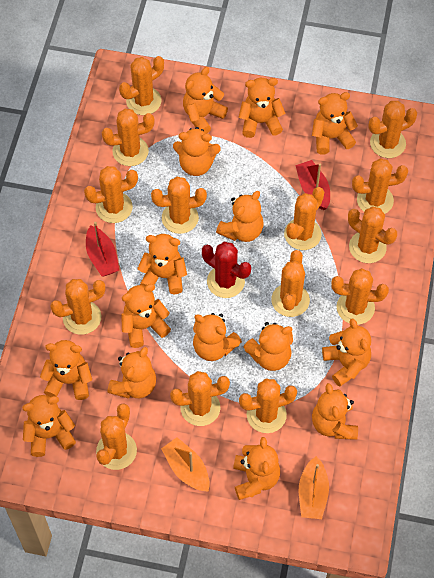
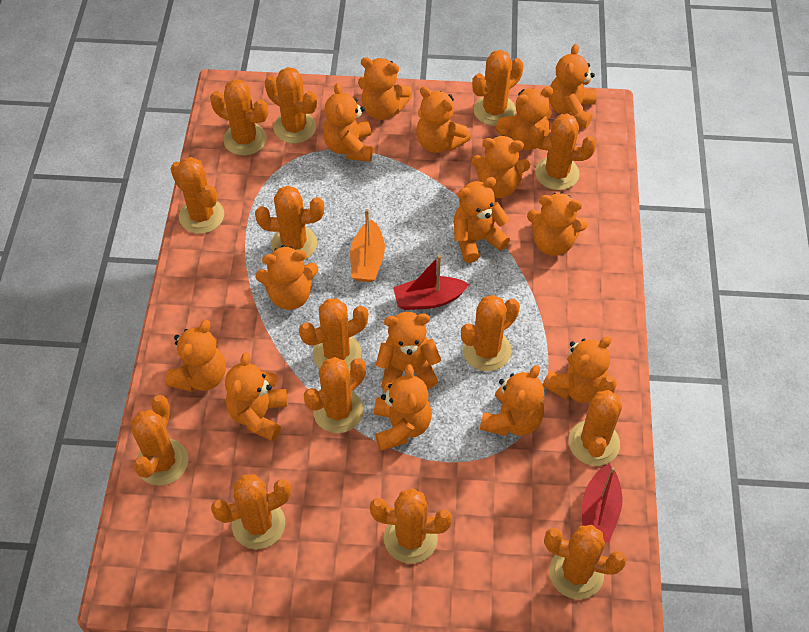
orange boat: [161,437,210,492] [299,456,329,519] = 2 -> [350,209,385,282] = 1
red cactus: [202,242,251,298] = 1 -> none = 0

